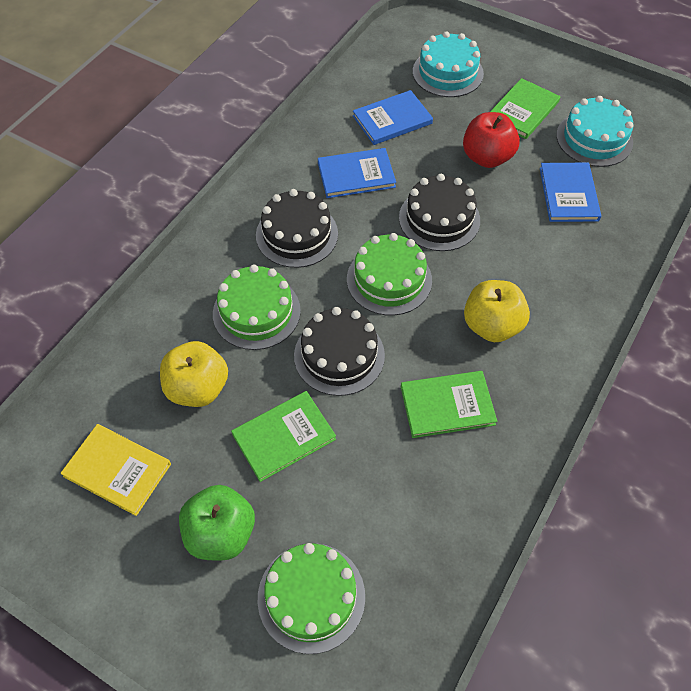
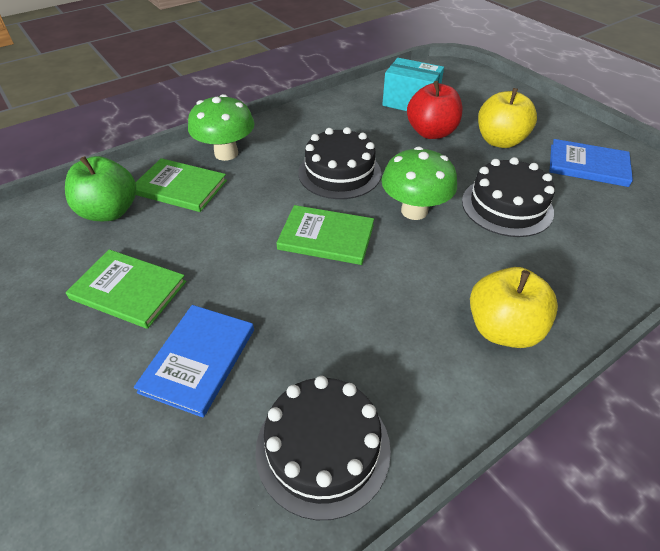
blue book: [318,148,396,198] [353,90,433,145] [540,163,601,222] = 3 -> [134,305,254,418] [550,139,633,187] = 2
green cake: [213,265,301,350] [258,543,365,654] [347,233,432,315] = 3 -> none = 0
green mushroom: none = 0 -> [188,94,255,161] [381,146,457,220] = 2
turquoise box: none = 0 -> [382,58,444,111] = 1
turquoise cake: [413,31,484,97] [556,96,634,167] = 2 -> none = 0
yellow book: [60,424,171,516] = 1 -> none = 0

